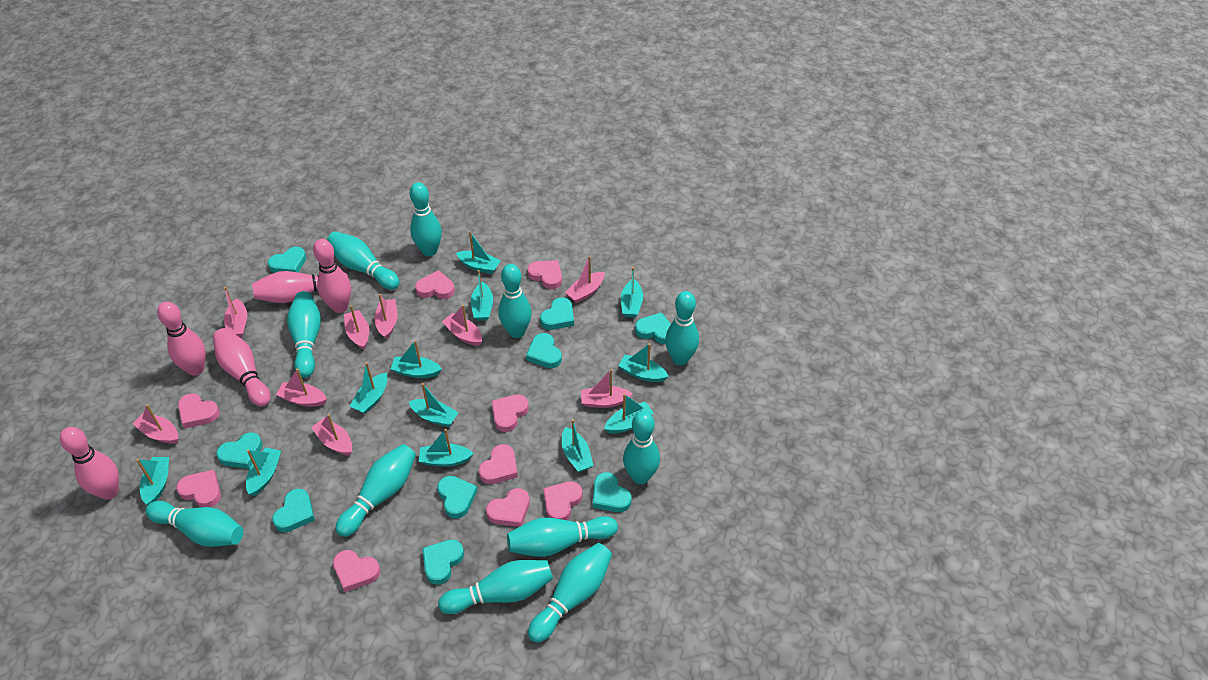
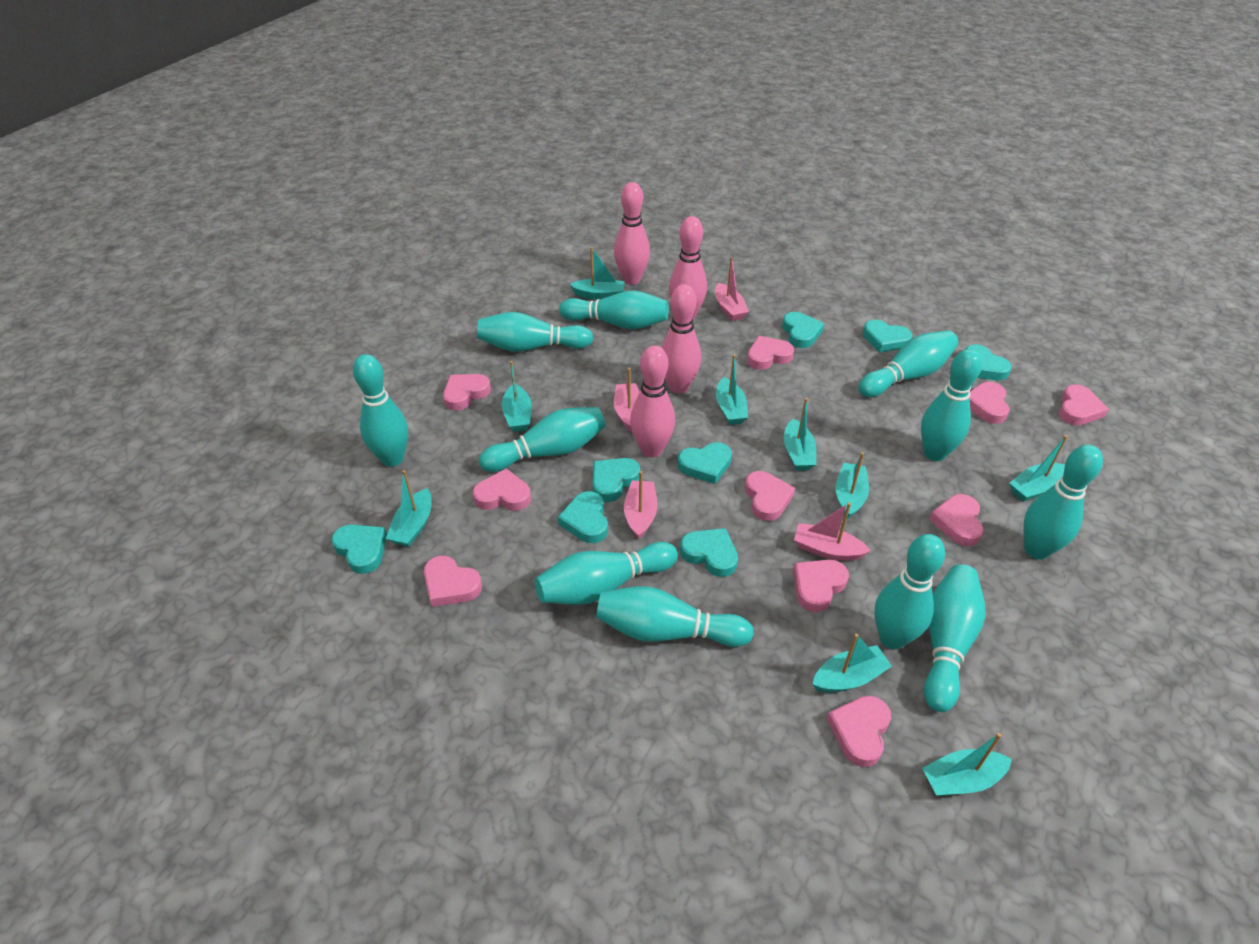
pink boat: [133,404,178,444] [224,287,247,337] [276,369,327,407] [311,414,352,456] [344,305,369,350] [374,294,398,339] [442,305,482,346] [565,256,605,303] [581,369,633,408] = 9 -> [614,368,640,432] [624,471,658,539] [715,257,749,321] [794,502,871,561] = 4
pink bowling pin: [60,427,119,500] [157,301,206,376] [213,328,270,406] [252,271,349,303] [313,239,351,313] = 5 -> [614,182,650,285] [630,345,675,458] [661,284,701,394] [669,216,707,320] = 4
pink heart: [176,470,221,507] [178,393,220,428] [333,550,380,592] [415,270,455,299] [479,444,518,484] [486,488,530,527] [492,394,529,432] [528,260,562,289] [543,481,583,520] = 9 -> [424,555,482,607] [443,374,491,411] [473,468,531,511] [745,471,795,521] [747,336,794,370] [793,559,849,612] [827,696,891,767] [929,494,984,546] [969,382,1010,424] [1058,384,1109,425] = 10
turquoise boat: [136,457,169,505] [246,447,281,496] [349,362,388,414] [391,340,442,378] [409,383,458,427] [419,429,474,467] [456,231,500,274] [471,270,493,321] [562,419,594,472] [604,394,654,434] [619,343,668,382] [621,267,643,318] = 12 -> [386,470,432,547] [502,361,532,432] [569,247,625,300] [716,354,748,425] [784,398,816,471] [812,634,892,692] [835,452,869,519] [922,733,1012,796] [1009,435,1068,502] = 9
turquoise heart: [216,432,263,469] [268,247,307,273] [272,489,315,532] [422,539,464,585] [437,476,478,519] [526,333,562,368] [540,297,574,330] [593,472,631,512] [635,312,671,344] = 9 -> [331,525,387,574] [558,491,608,543] [593,458,640,502] [678,442,732,484] [680,528,738,577] [782,312,824,348] [863,320,912,353] [966,344,1012,380] = 8

